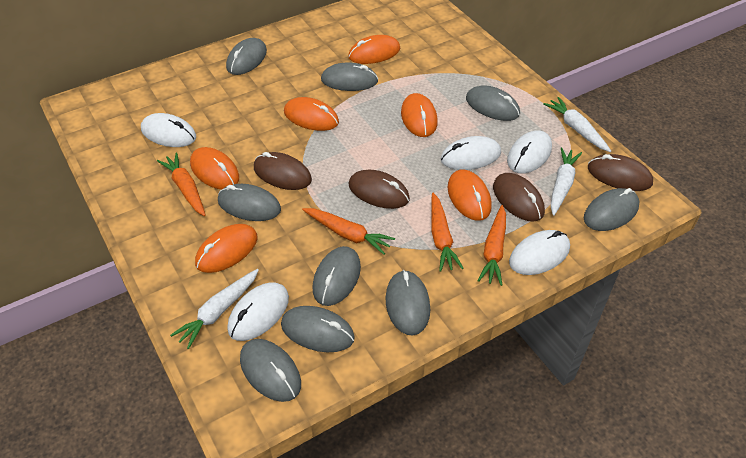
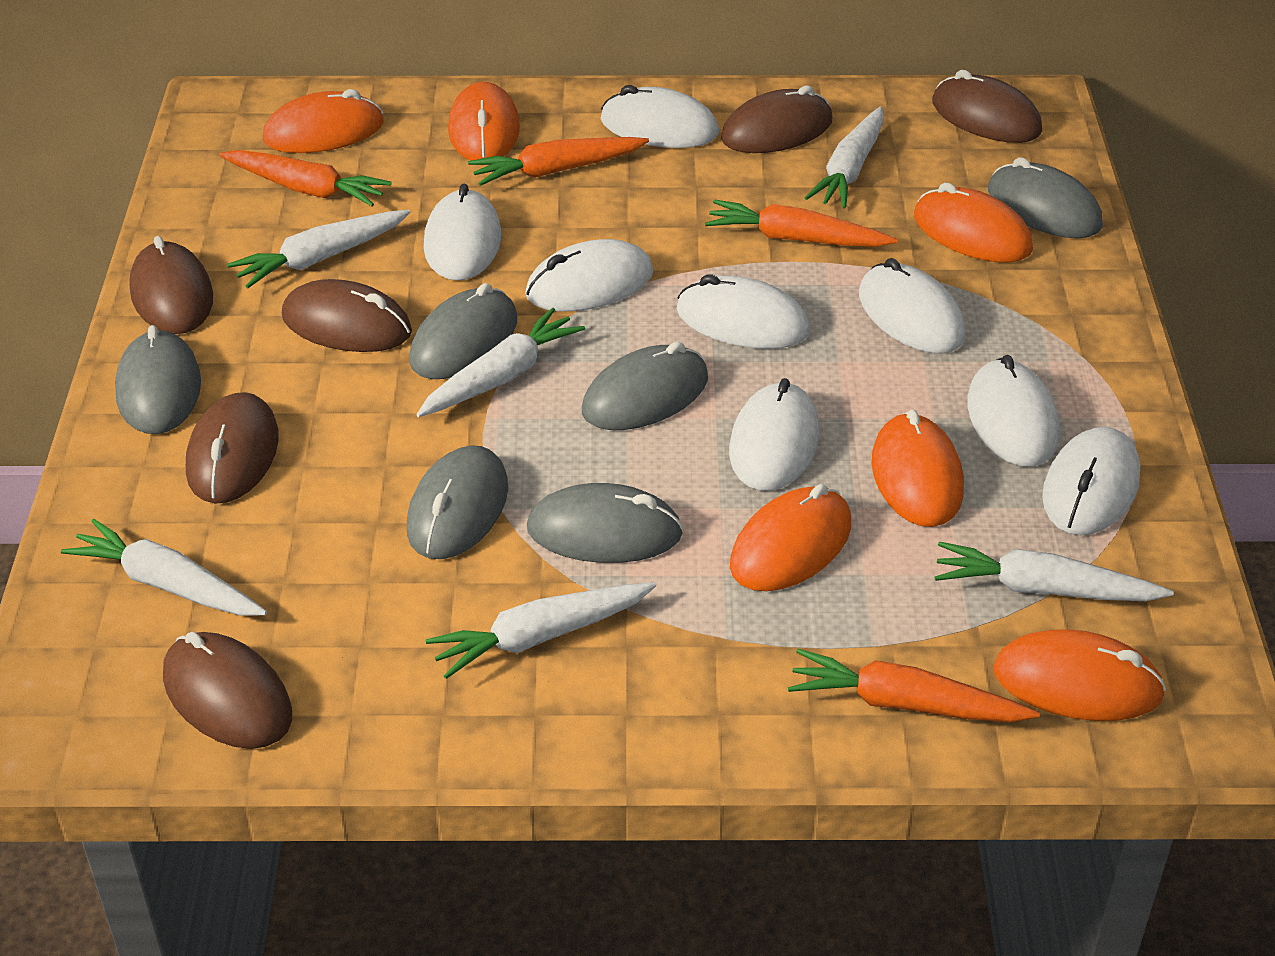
brown mouse: [254,152,312,190] [349,170,410,209] [493,173,545,222] [588,154,653,191] = 4 -> [129,236,213,334] [163,632,292,749] [186,392,279,504] [282,279,412,352] [721,86,833,153] [932,70,1042,143] = 6
grey mouse: [218,184,281,221] [226,38,267,75] [240,339,301,402] [281,306,355,352] [313,246,361,306] [321,62,378,91] [386,270,430,335] [466,85,520,121] [584,188,639,231] = 9 -> [115,325,201,434] [407,445,508,559] [409,283,517,379] [527,483,683,563] [582,342,708,430] [988,157,1103,238] = 6
white carrot: [170,269,259,349] [543,97,611,152] [551,148,582,216] = 3 -> [61,519,267,616] [227,210,410,288] [416,308,585,417] [426,582,656,679] [805,106,884,209] [935,542,1174,601] = 6
white mouse: [141,113,196,147] [227,283,289,341] [440,136,501,170] [507,130,552,173] [509,230,570,275] = 5 -> [424,184,501,281] [525,239,654,311] [600,85,719,148] [676,275,810,349] [729,378,819,491] [859,258,965,353] [967,355,1059,467] [1042,427,1140,535] = 8

